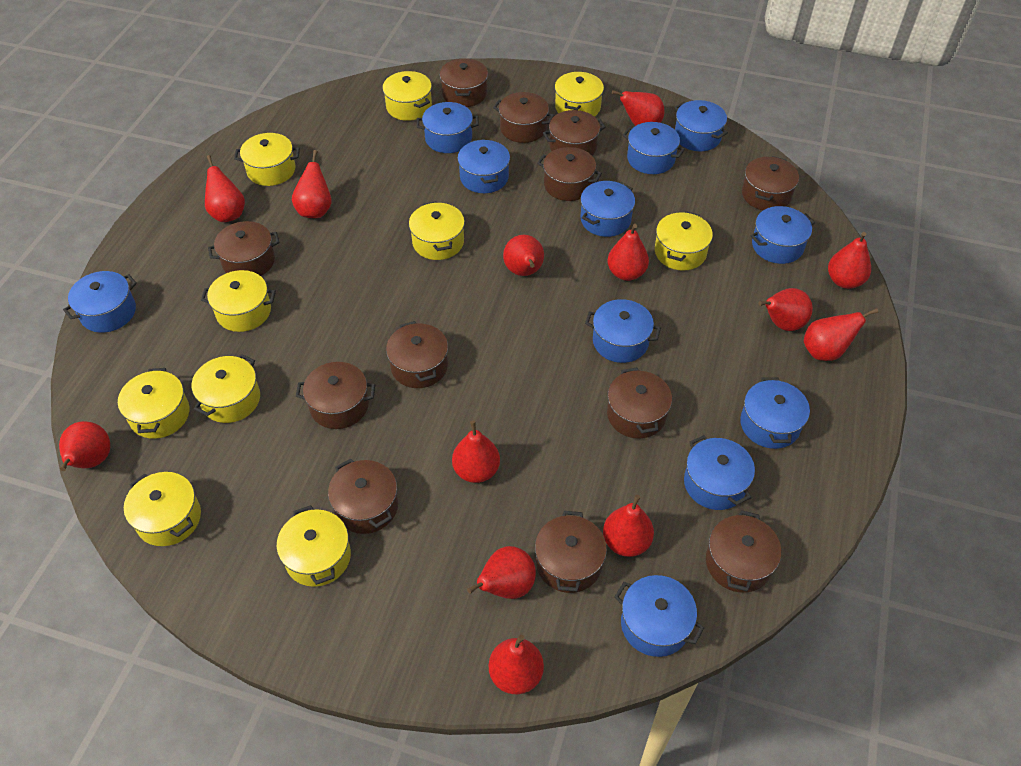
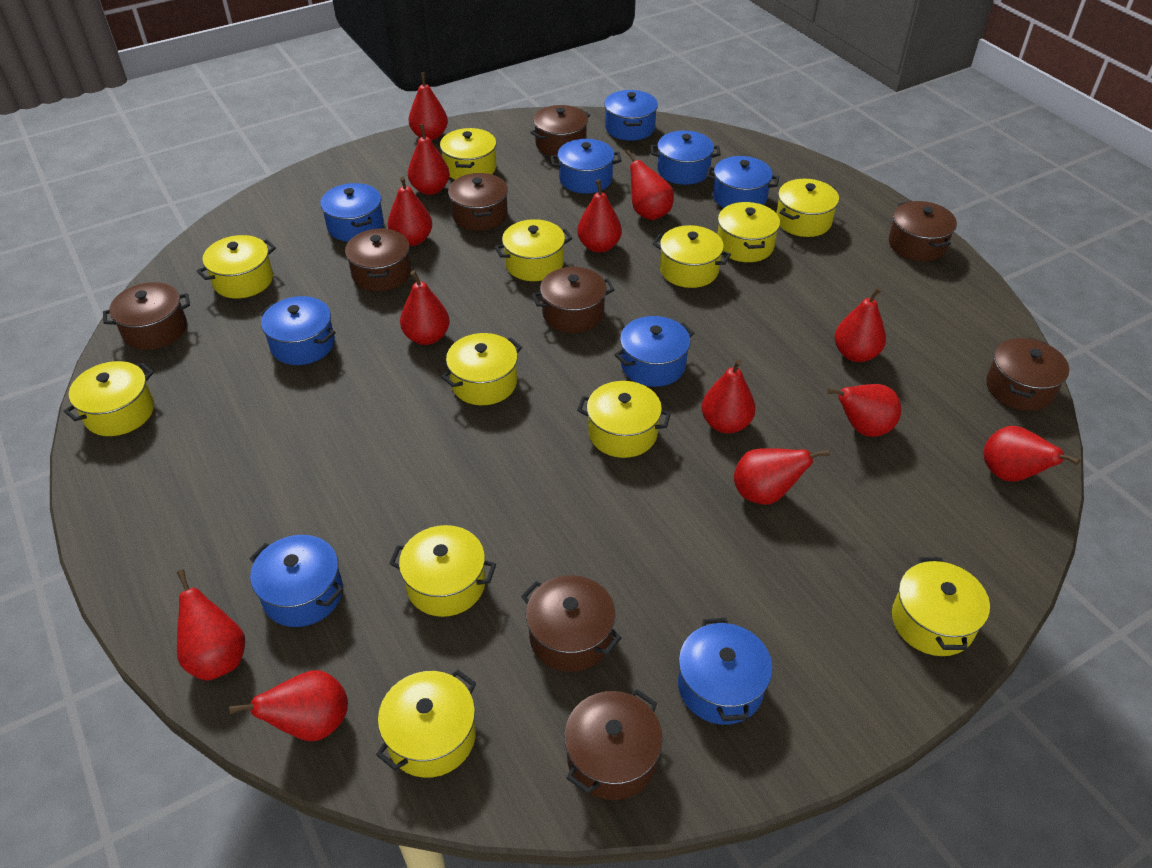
blue pot: [63,271,137,333] [417,102,479,153] [457,139,510,193] [581,181,635,237] [585,299,661,363] [614,575,704,657] [623,122,685,174] [674,100,728,151] [684,435,755,510] [740,377,810,449] [751,206,815,264] = 11 -> [249,535,344,627] [260,296,336,365] [320,183,384,242] [551,139,622,194] [604,90,658,141] [614,316,694,387] [651,130,721,185] [678,618,773,725] [706,156,779,208] = 9
brown pot: [208,221,280,276] [296,362,375,429] [328,459,398,534] [386,321,448,388] [440,58,488,107] [493,92,555,143] [535,511,607,593] [537,147,602,201] [543,110,606,156] [607,368,672,439] [706,510,781,593] [742,156,799,210] = 12 -> [103,282,190,350] [345,228,411,291] [448,173,508,231] [521,575,622,672] [530,105,590,156] [532,267,615,333] [564,689,663,800] [889,201,957,261] [986,338,1069,411] = 9
yellow pot: [118,368,190,439] [124,472,201,546] [192,354,260,423] [201,270,276,332] [234,133,300,186] [276,505,351,587] [382,71,432,121] [409,201,465,260] [555,71,604,117] [655,211,713,271] = 10 -> [64,361,154,436] [197,235,276,298] [376,669,476,778] [389,525,496,617] [440,128,496,180] [441,333,522,405] [495,219,573,281] [577,381,671,458] [652,225,731,288] [718,202,780,262] [776,179,839,237] [892,557,990,656] = 12

